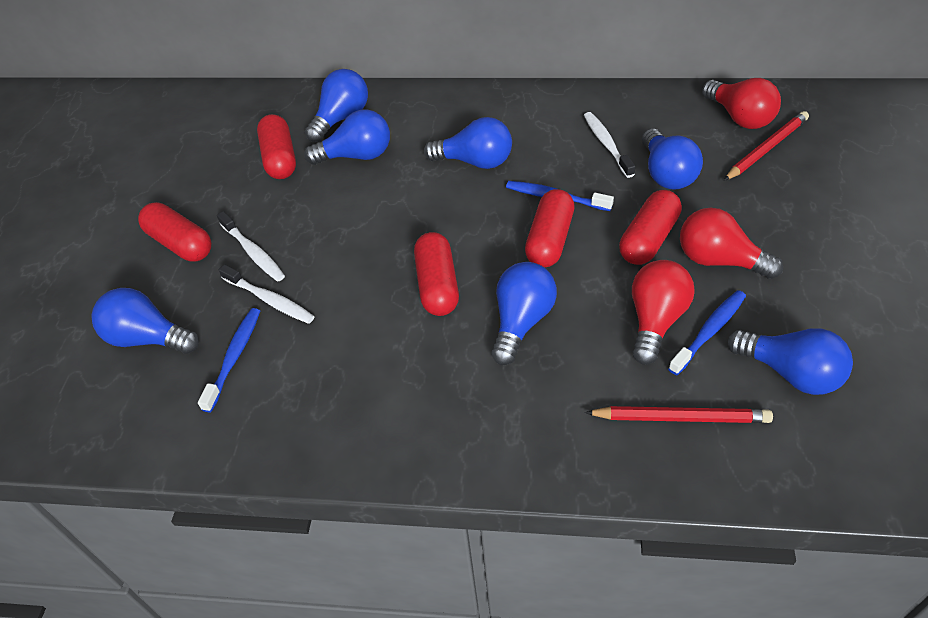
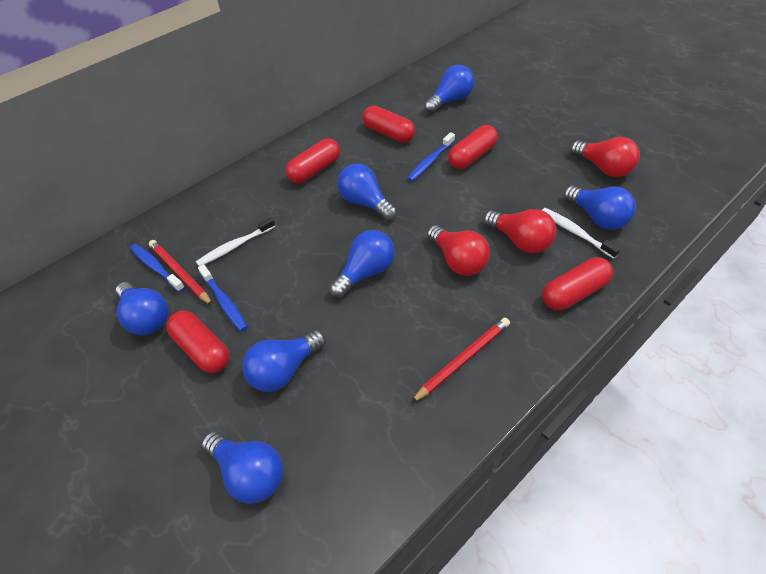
white toothbrush: [217,211,285,281] [219,264,315,324] [584,112,635,178] = 3 -> [196,217,275,266] [542,208,621,259] = 2

